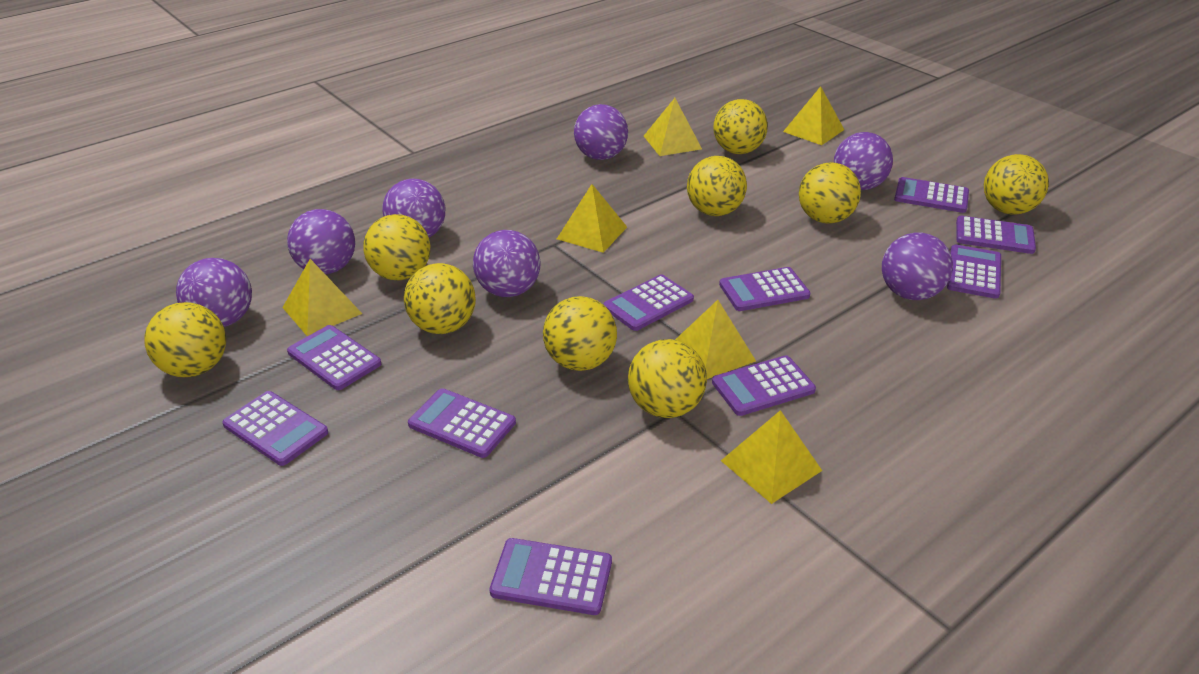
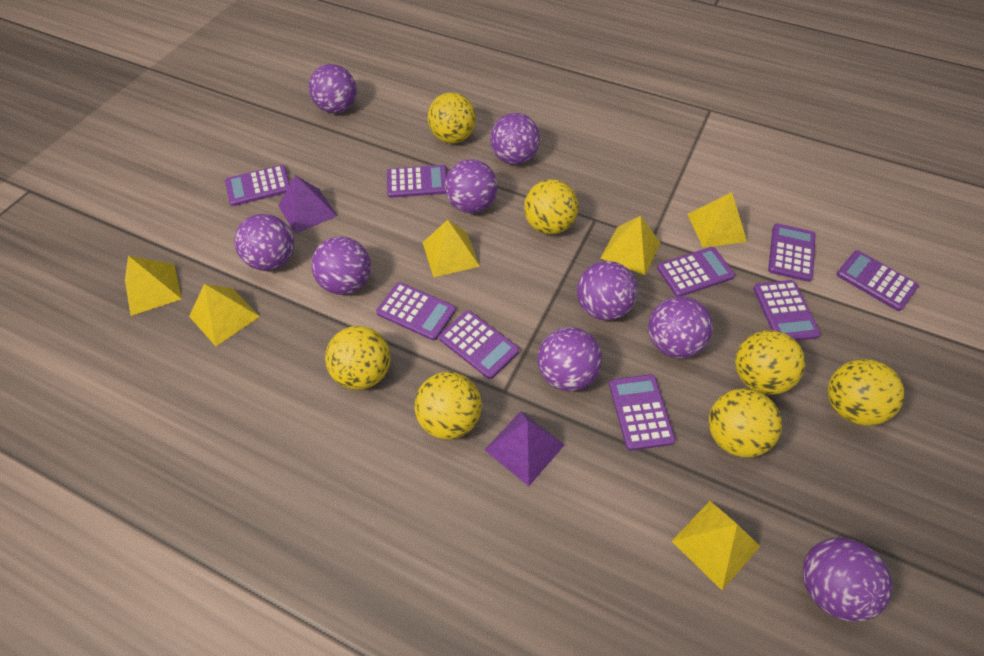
purple ball: [176,258,252,327] [287,209,355,274] [382,179,445,238] [473,230,540,297] [574,104,628,160] [834,132,893,190] [882,233,953,300] = 7 -> [234,214,294,271] [309,64,357,114] [311,236,371,295] [445,159,498,213] [490,113,540,165] [538,327,602,391] [577,261,637,321] [648,296,713,358] [803,538,892,622] = 9
purple calculator: [222,391,328,466] [287,325,381,390] [408,388,516,458] [489,538,612,615] [603,274,694,331] [712,355,816,416] [719,267,810,311] [894,177,969,213] [947,245,1001,299] [956,216,1036,254] = 10 -> [225,165,290,206] [376,282,456,341] [387,165,447,198] [439,311,519,379] [609,374,676,451] [657,247,735,297] [753,280,821,341] [768,223,816,282] [836,250,919,311] = 9
purple pyramid: none = 0 -> [278,175,337,234] [485,411,565,486] = 2
yellow ball: [144,302,226,377] [363,214,430,280] [404,263,476,334] [543,296,617,371] [628,339,707,418] [687,156,747,216] [713,99,768,154] [799,162,861,224] [984,154,1049,215] = 9 -> [325,326,391,390] [415,372,482,439] [428,92,476,143] [524,179,579,235] [709,388,782,457] [735,330,805,395] [828,359,904,426] = 7

